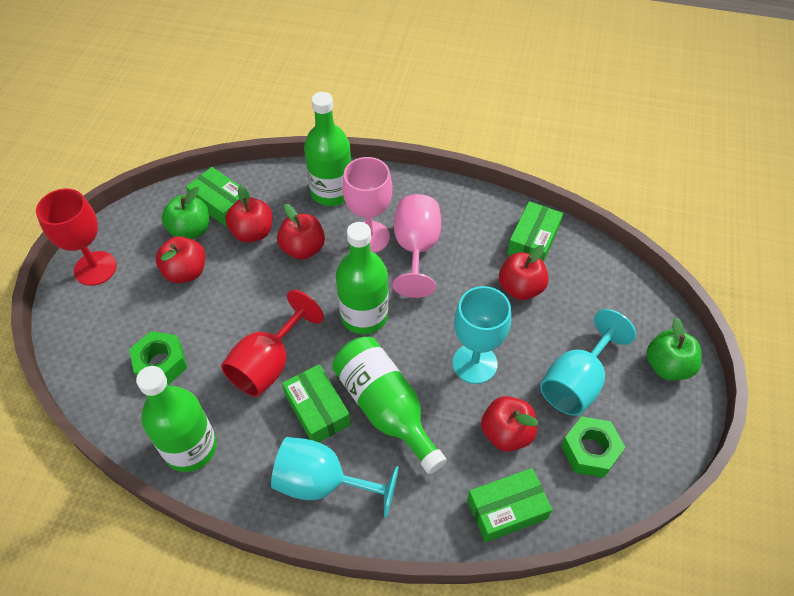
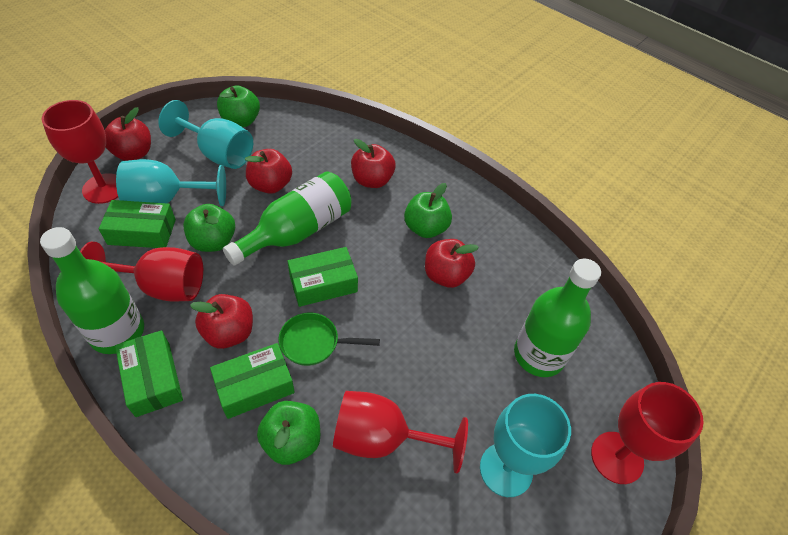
green apple: [161,187,209,239] [647,317,702,381] = 2 -> [183,204,235,252] [217,85,260,127] [257,401,320,465] [404,183,452,238] = 4
green bottle: [136,366,217,472] [304,92,352,206] [332,337,447,474] [336,222,389,334] = 4 -> [40,227,144,354] [223,171,351,266] [514,258,601,377] = 3
green nut: [129,331,187,385] [561,416,626,478] = 2 -> none = 0
green pan: none = 0 -> [278,313,380,366] = 1
pink goblet: [342,157,393,253] [393,194,441,298] = 2 -> none = 0
red goblet: [36,189,117,286] [221,290,324,397] = 2 -> [42,100,118,204] [80,242,203,301] [333,391,468,474] [591,382,704,484] = 4

